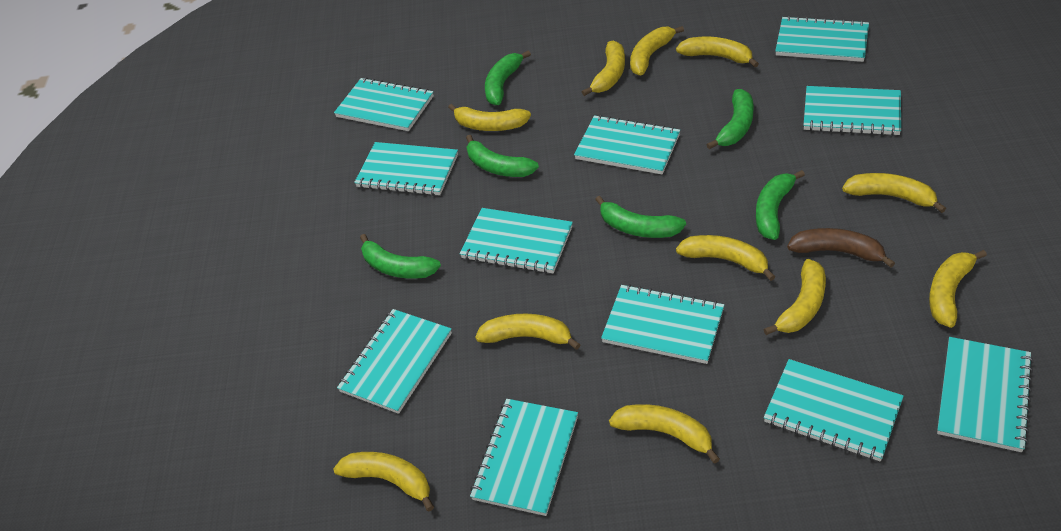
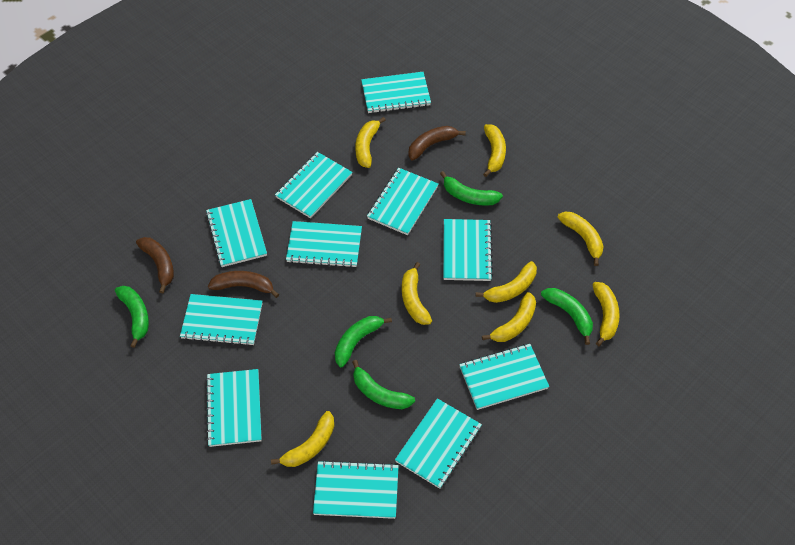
brown banana: [787,228,895,268] = 1 -> [136,237,174,293] [208,271,279,298] [408,126,466,160] = 3
green banana: [360,234,441,279] [466,135,539,177] [485,50,531,105] [595,196,686,238] [707,89,754,149] [756,170,805,240] = 6 -> [115,286,149,348] [335,316,392,367] [352,360,415,409] [440,171,503,206] [541,288,593,345] = 5
yellow banana: [333,452,434,512] [448,104,531,131] [475,313,581,350] [582,41,625,96] [609,404,720,464] [630,26,684,76] [676,37,759,67] [676,235,775,281] [764,259,826,335] [842,173,946,213] [929,250,987,328] = 11 -> [271,411,334,467] [355,117,385,168] [402,262,432,325] [475,261,537,303] [482,292,536,342] [483,124,506,177] [557,212,604,266] [592,282,620,346] = 8

